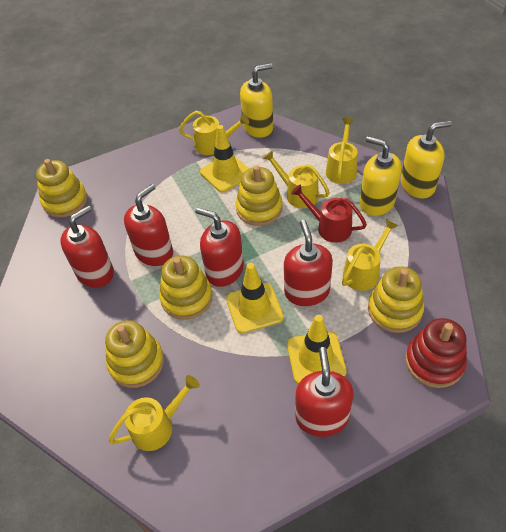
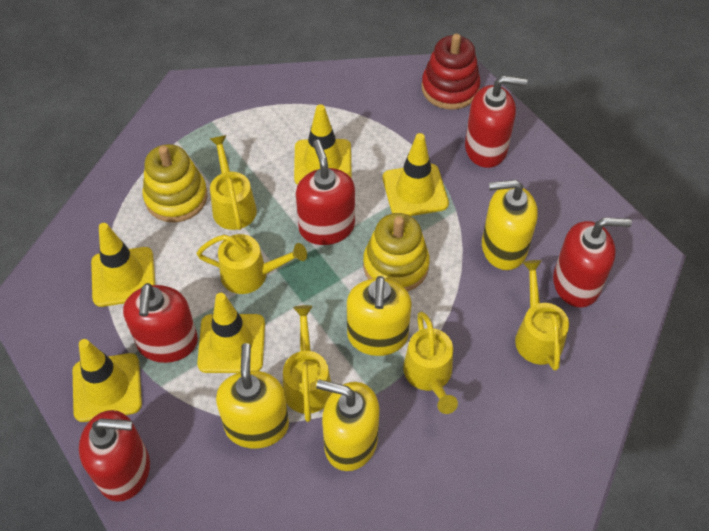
red watering can: [291,184,367,243] = 1 -> none = 0
yellow soap dispenser: [240,63,273,138] [360,136,402,216] [401,121,452,198] = 3 -> [216,343,289,449] [316,379,379,471] [347,276,412,356] [482,180,538,270] = 4
yellow stacking toy: [36,159,87,217] [105,320,164,388] [159,255,213,320] [236,165,282,226] [368,266,424,333] = 5 -> [143,144,208,222] [363,213,430,292] = 2
yellow traffic cone: [200,125,249,192] [226,263,284,334] [287,315,347,384] = 3 -> [73,339,142,422] [91,223,155,307] [197,293,265,373] [294,104,352,185] [383,133,449,216] = 5

